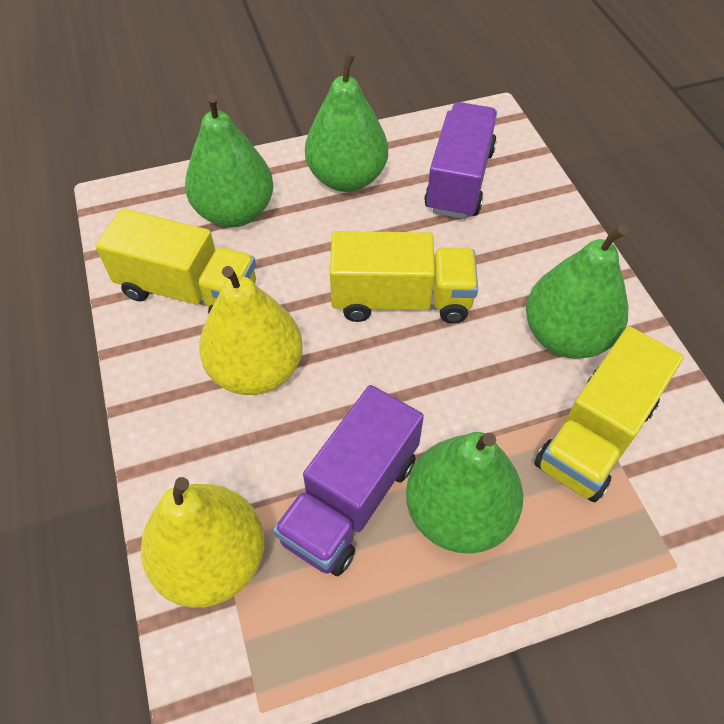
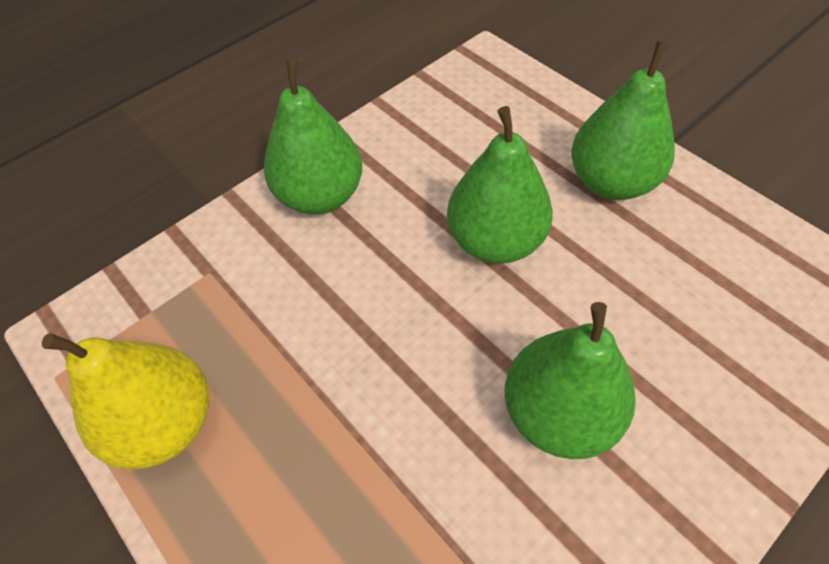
purple truck: [273,385,424,576] [424,102,497,219] = 2 -> none = 0
yellow pear: [141,477,264,608] [199,266,303,395] = 2 -> [42,333,209,470] = 1
yellow truck: [95,208,256,314] [330,231,478,323] [534,326,684,502] = 3 -> none = 0

